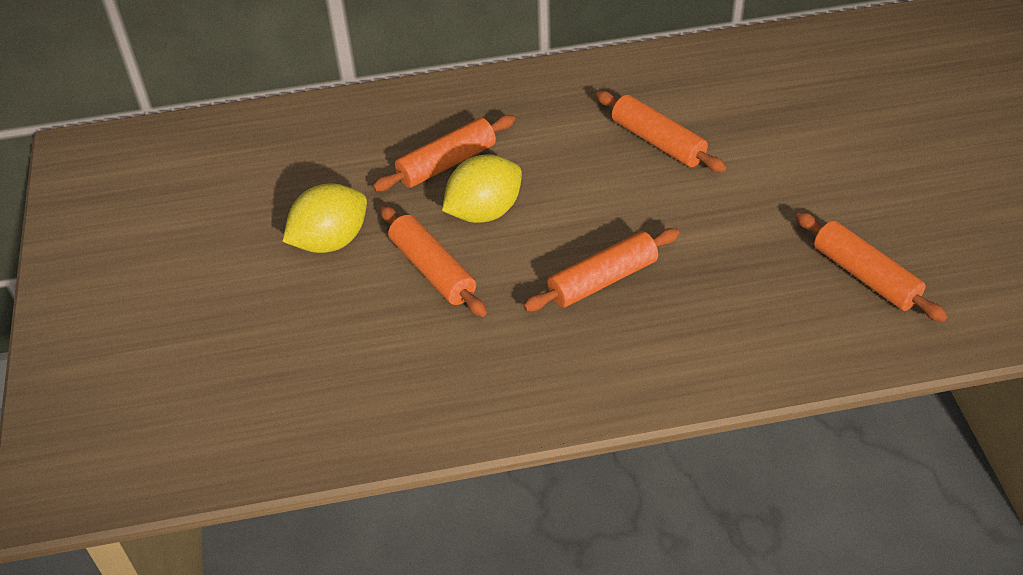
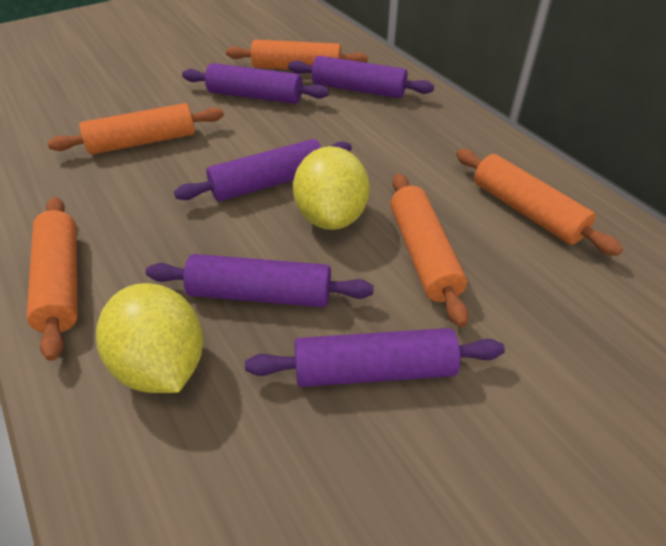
purple rolling pin: none = 0 -> [146,254,374,308] [174,139,352,202] [182,63,329,104] [245,328,505,387] [288,56,434,98] = 5

